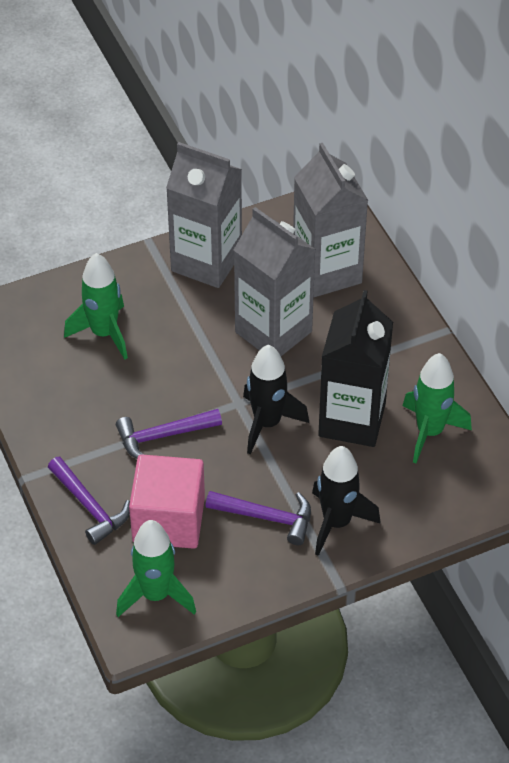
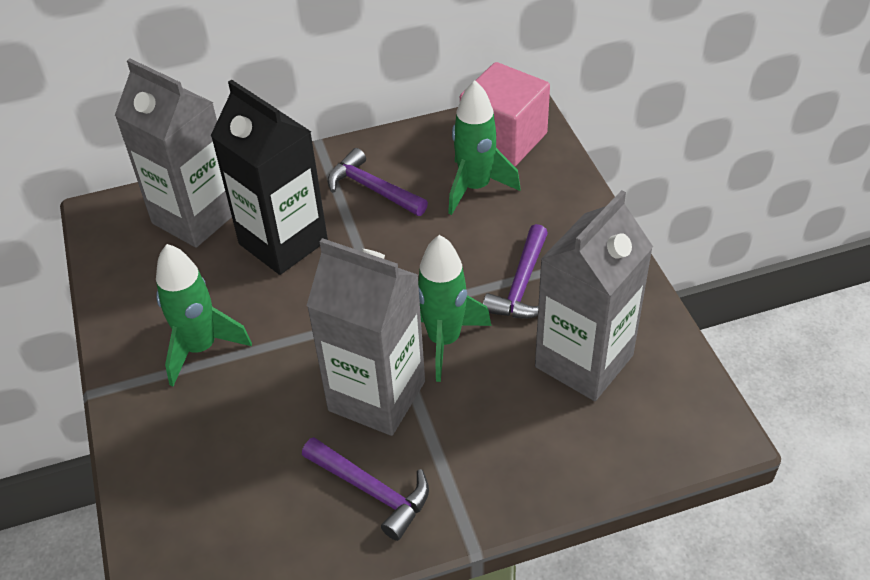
black rocket: [243,344,309,454] [312,446,381,556] = 2 -> none = 0

